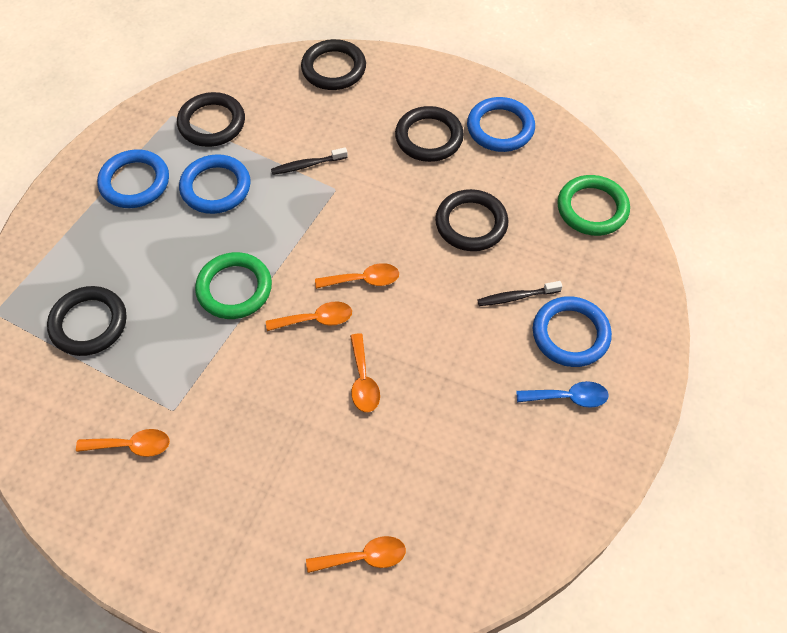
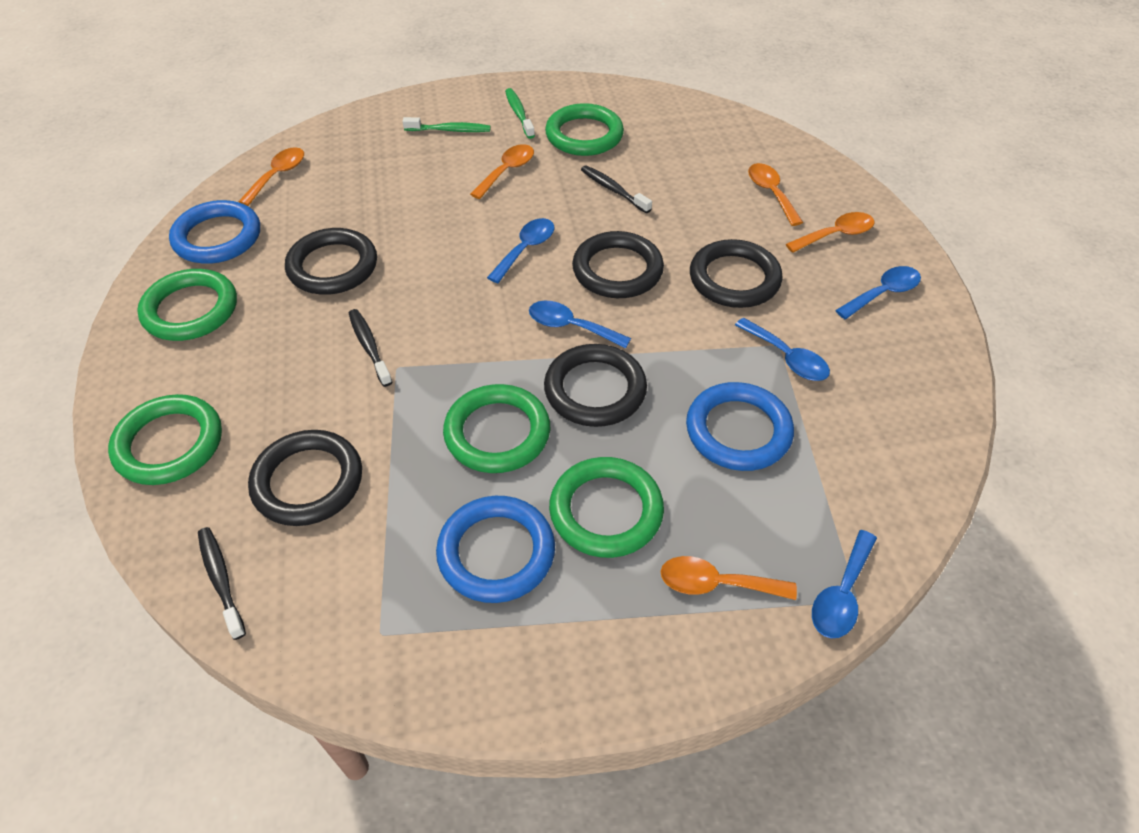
black toothbrush: [271,147,348,175] [477,281,562,306] = 2 -> [198,527,246,640] [349,309,393,387] [581,165,652,213] = 3
blue ring: [97,150,169,208] [179,154,251,214] [467,97,535,152] [533,296,612,367] = 4 -> [169,200,260,264] [436,496,555,603] [686,382,794,471] = 3
blue spoon: [516,381,609,408] = 1 -> [487,218,555,283] [529,301,631,349] [735,318,830,381] [812,530,877,638] [835,266,921,319] = 5
green ring: [195,252,272,319] [557,175,630,236] = 2 -> [108,394,222,485] [137,269,237,341] [443,384,550,473] [545,103,624,156] [549,457,664,558] = 5
green toothbrush: none = 0 -> [403,117,491,132] [505,88,535,139] = 2

